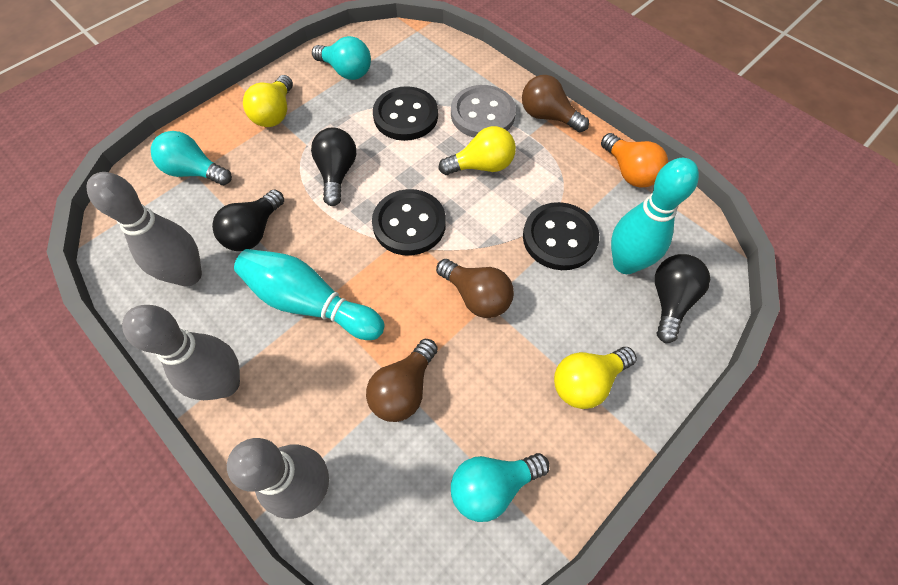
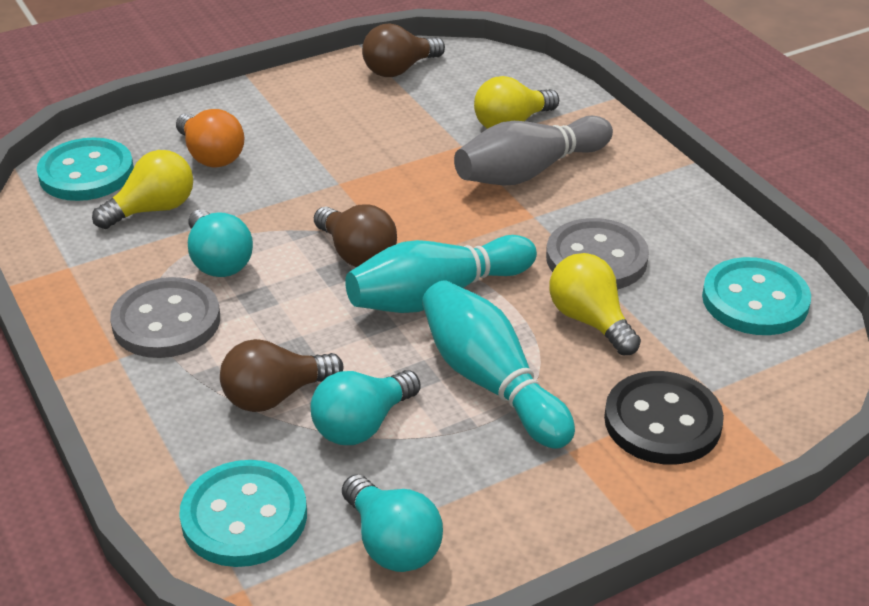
black button: [372,189,446,256] [373,86,438,141] [523,202,599,270] = 3 -> [604,371,724,464] = 1
black light bulb: [212,189,284,251] [311,128,356,206] [655,254,710,343] = 3 -> none = 0
grey bowling pin: [87,172,202,287] [122,305,240,400] [227,438,329,519] = 3 -> [454,116,613,186] = 1
grey button: [451,85,516,137] = 1 -> [110,277,220,358] [546,218,649,290] = 2
turquoise button: none = 0 -> [37,137,134,201] [179,460,307,567] [702,257,811,335] = 3

